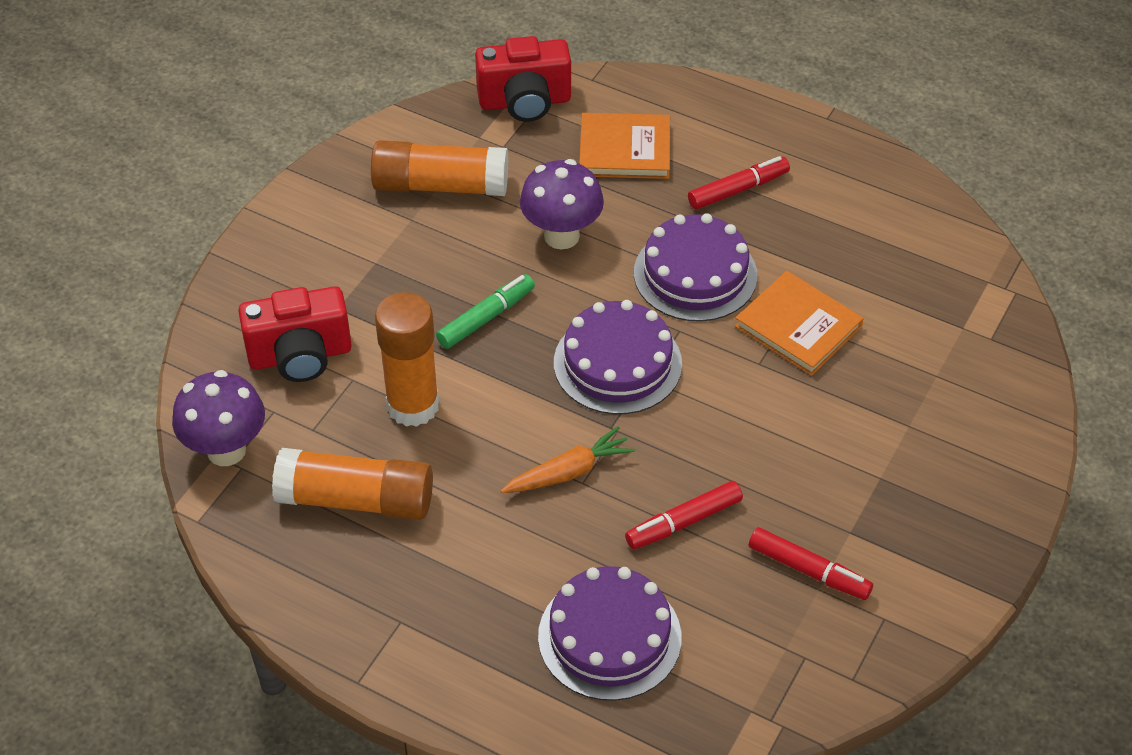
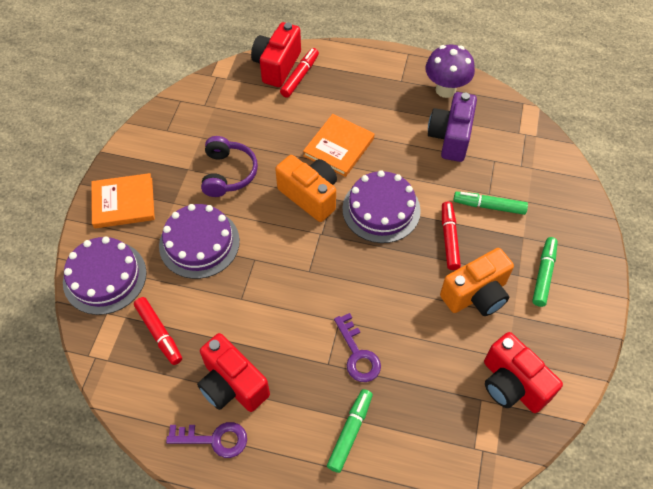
green marker: [436,274,535,349] = 1 -> [327,389,373,473] [453,192,528,215] [532,237,558,307] = 3
orange camera: none = 0 -> [275,155,337,222] [440,248,514,316] = 2
orange carrot: [501,426,635,493] = 1 -> none = 0
orange glue stick: [272,448,433,520] [371,140,508,196] [375,292,439,427] = 3 -> none = 0
purple camera: none = 0 -> [428,92,477,162] = 1
purple headphones: none = 0 -> [201,136,258,197] = 1
purple key: none = 0 -> [166,422,247,458] [334,313,381,382] = 2
purple mushroom: [172,370,265,466] [520,159,604,249] = 2 -> [425,45,475,98] = 1
red camera: [238,286,352,382] [475,36,571,122] = 2 -> [197,333,270,412] [251,22,301,87] [484,332,563,413] = 3

